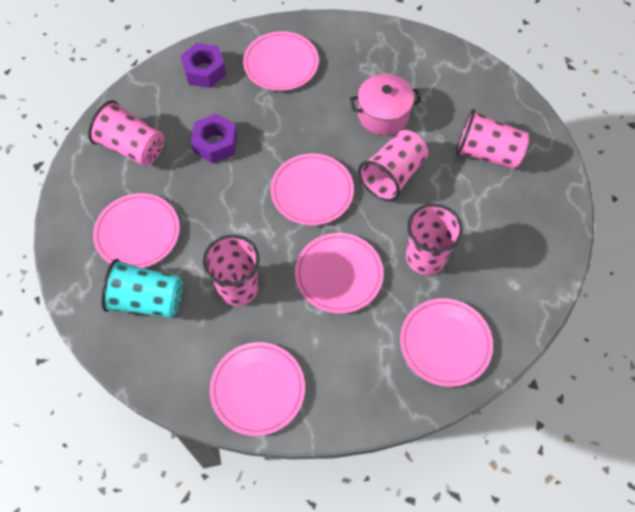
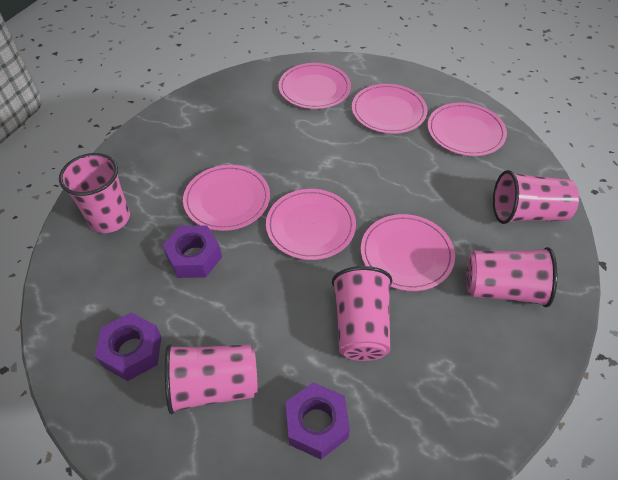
pink pot: [350,74,422,135] = 1 -> none = 0
purple nut: [181,43,226,88] [191,114,237,164] = 2 -> [95,313,162,381] [162,225,222,278] [286,382,350,459] = 3
turquoise cup: [101,259,183,318] = 1 -> none = 0

